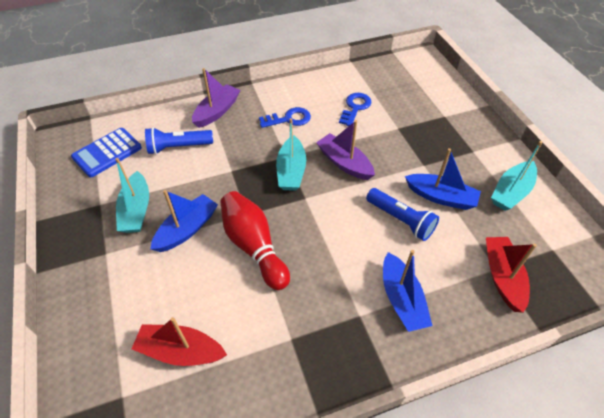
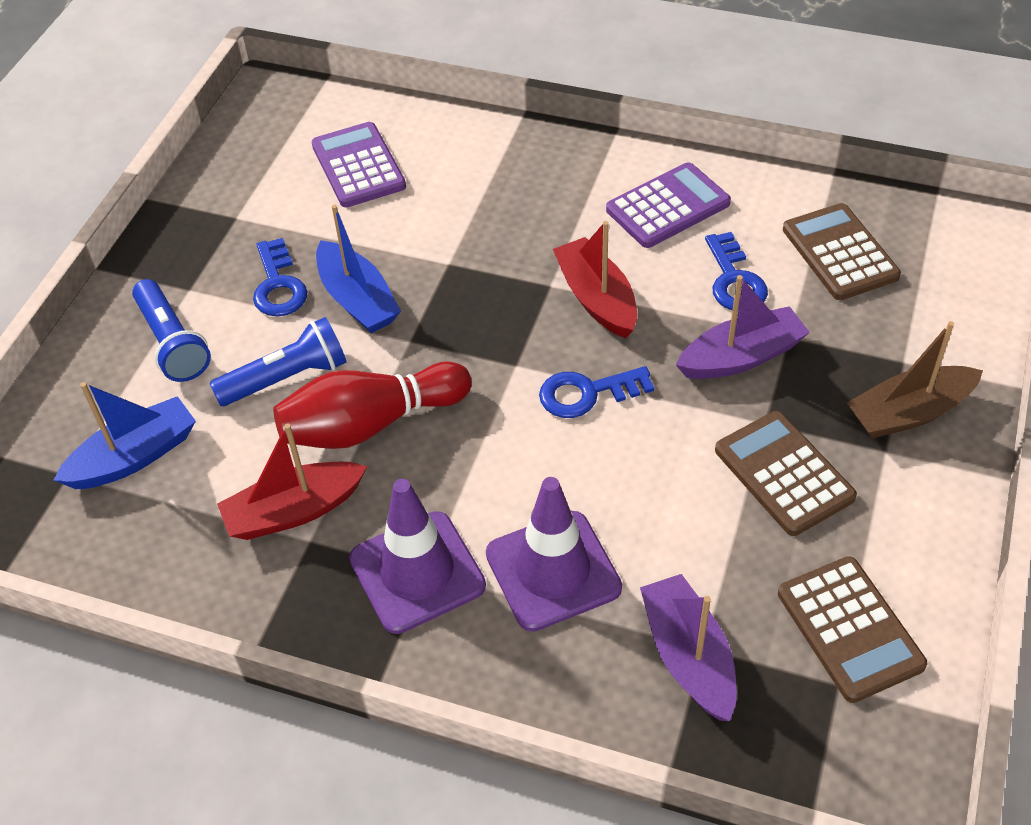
blue boat: [150,190,218,252] [383,250,433,332] [405,148,481,210] = 3 -> [53,382,196,489] [316,204,401,333] = 2
blue calculator: [71,128,142,177] = 1 -> none = 0
blue key: [259,107,311,128] [339,93,372,126] = 2 -> [253,238,307,316] [539,366,654,418] [705,232,768,310] = 3
brown boat: none = 0 -> [847,321,983,439] = 1
brown calculator: none = 0 -> [715,411,857,536] [778,556,927,703] [783,203,901,300] = 3
purple calculator: none = 0 -> [312,122,406,207] [606,162,731,248] = 2
purple traffic cone: none = 0 -> [349,479,486,634] [486,477,622,632] = 2
turquoise boat: [115,158,149,233] [276,118,306,191] [491,141,542,211] = 3 -> none = 0

